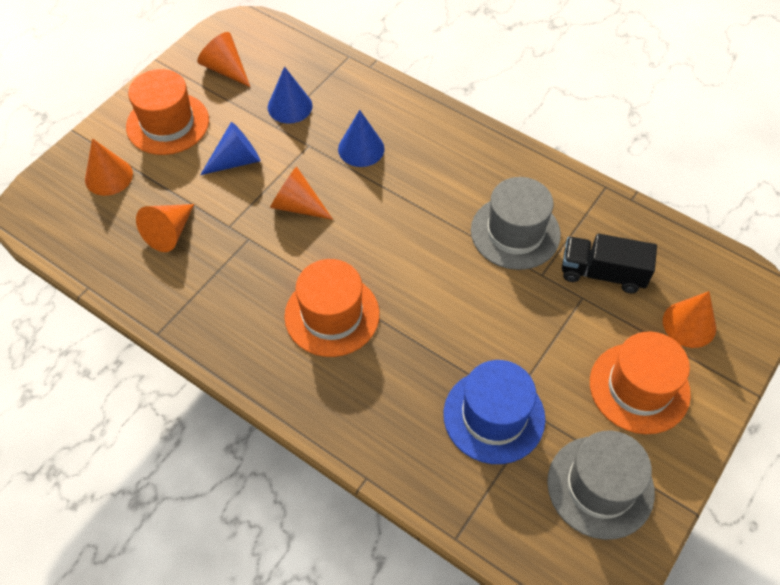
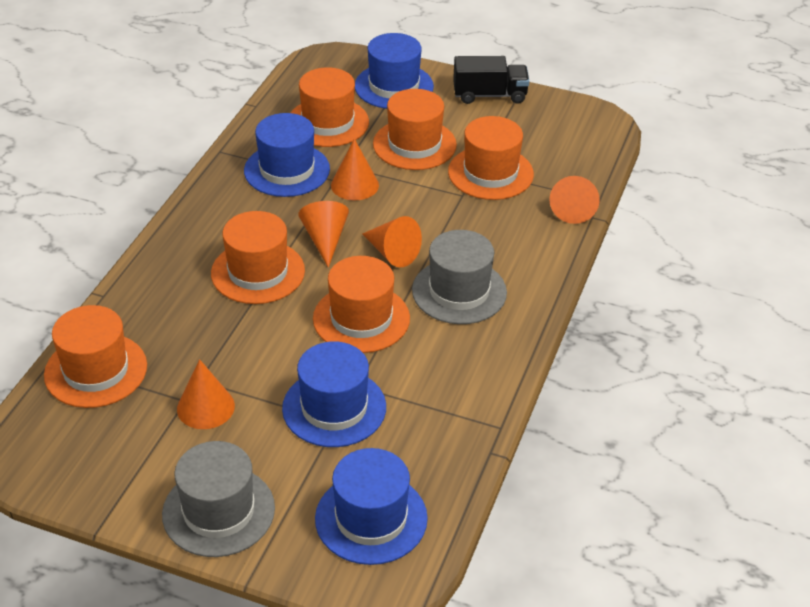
blue cone: [200,122,260,175] [268,66,313,124] [338,110,385,167] = 3 -> none = 0
blue hat: [443,360,545,464] = 1 -> [244,113,330,197] [282,341,386,447] [315,448,428,565] [355,33,434,109] = 4
orange hat: [126,69,209,155] [284,259,380,357] [590,331,691,434] = 3 -> [44,305,147,408] [211,211,305,304] [291,67,369,147] [313,256,410,353] [373,89,457,170] [448,116,534,200] = 6

